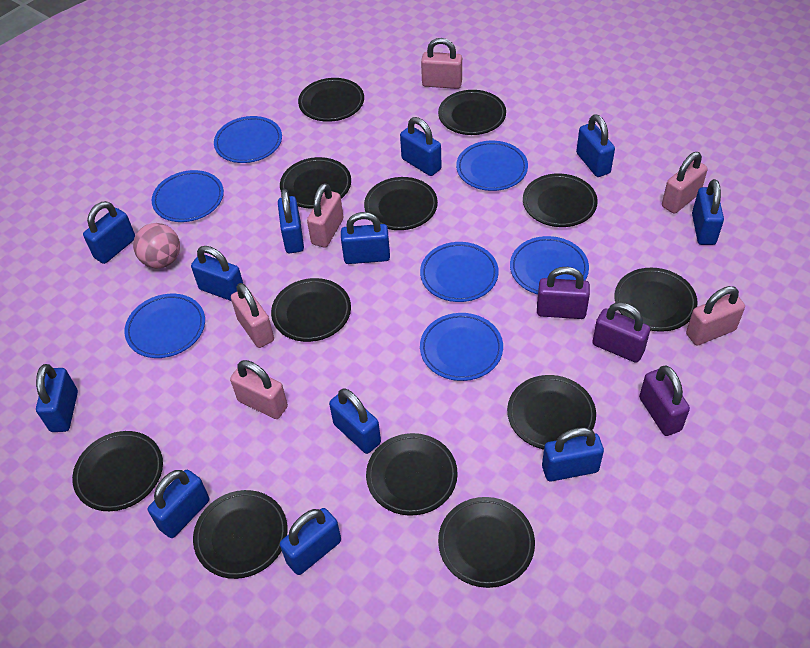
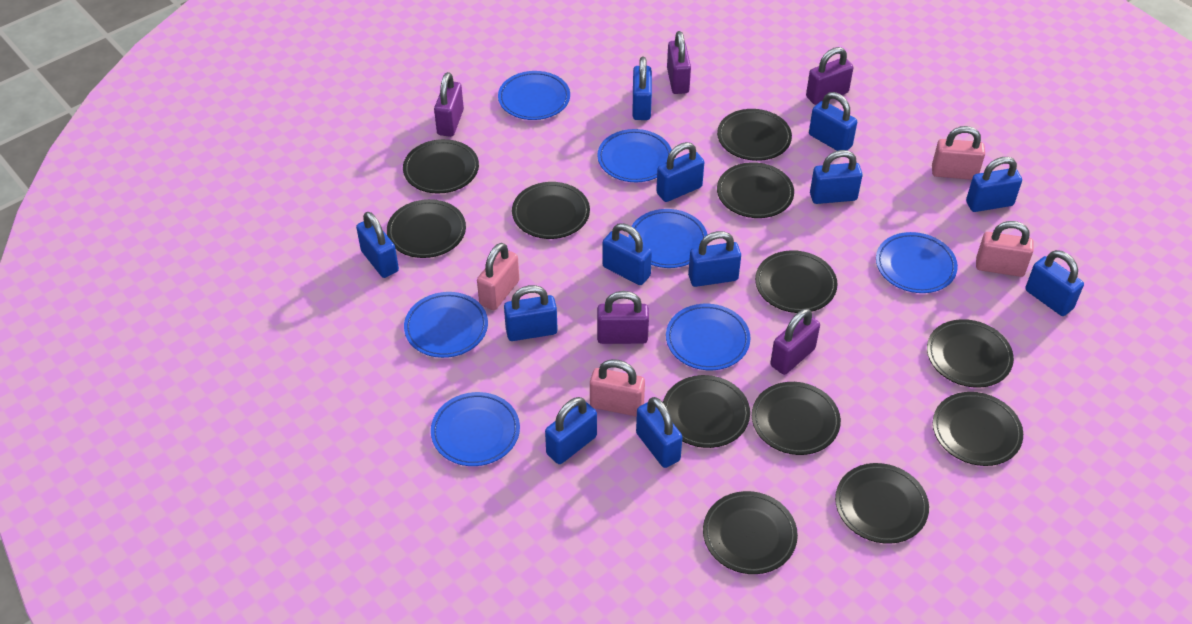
pink ball: [133,223,180,268] = 1 -> none = 0
pink padlock: [230,360,288,419] [231,283,274,348] [307,183,343,248] [421,38,462,89] [662,152,708,214] [686,286,745,345] = 6 -> [477,243,519,310] [590,359,645,416] [932,126,985,180] [976,221,1034,277] = 4
purple padlock: [537,267,590,319] [592,302,650,363] [639,366,690,436] = 3 -> [434,72,464,137] [597,291,649,344] [667,31,691,94] [770,308,820,375] [806,47,854,105] = 5

